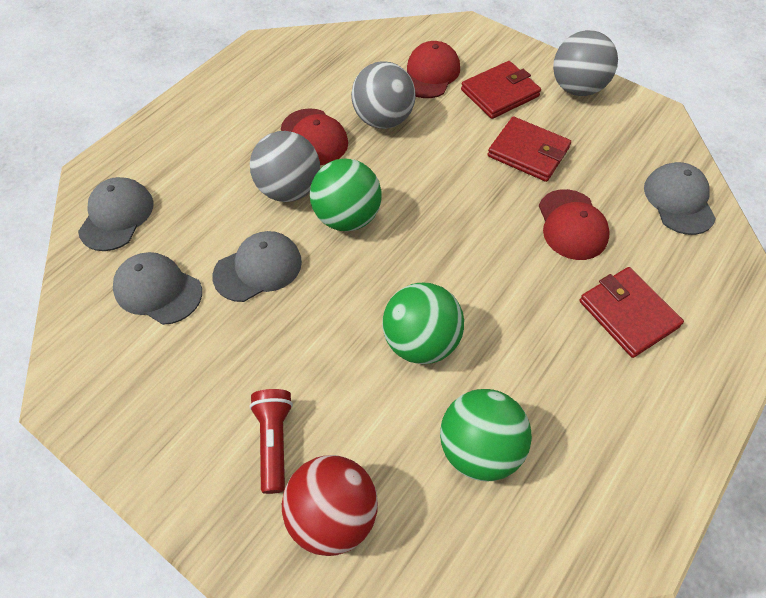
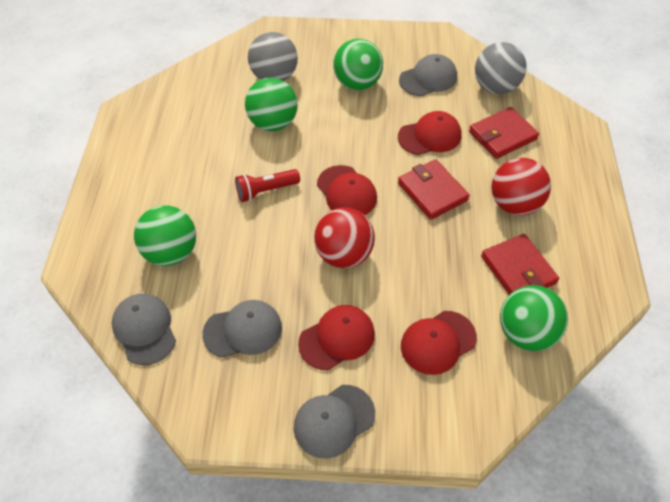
green ball: [310,158,382,231] [382,283,464,364] [440,389,532,482] = 3 -> [134,205,196,266] [245,77,298,131] [333,39,383,90] [500,285,568,351] = 4
grey ball: [250,131,320,202] [351,61,416,129] [553,30,618,96] = 3 -> [248,32,298,81] [475,42,527,94] = 2
red ball: [282,455,378,556] = 1 -> [314,208,375,268] [491,158,551,216] = 2
red cap: [281,108,348,165] [407,41,460,98] [539,189,610,260] = 3 -> [298,305,375,370] [317,165,377,215] [398,111,462,155] [401,311,477,375] = 4

